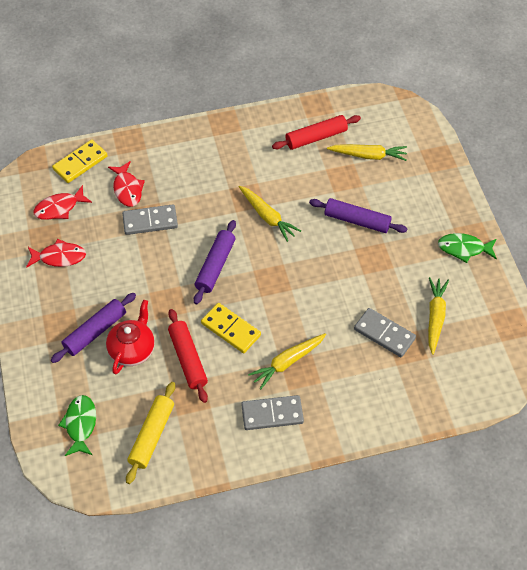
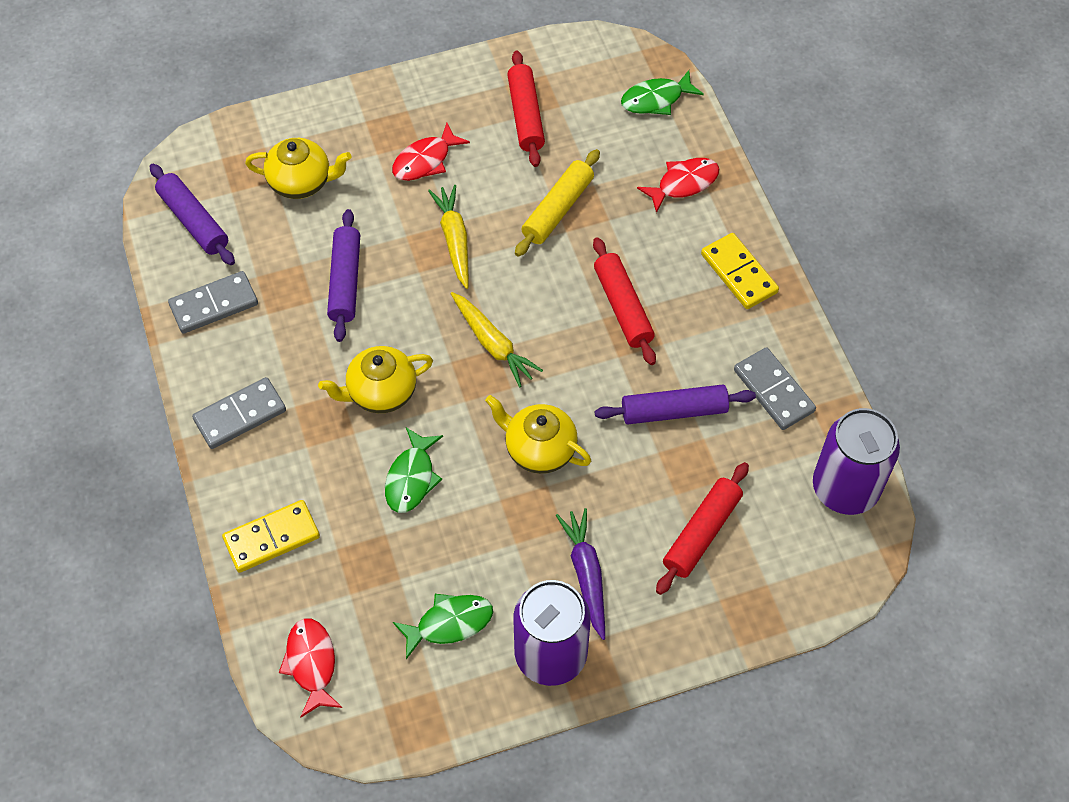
green fish: [58,395,96,456] [438,233,497,263] = 2 -> [385,427,443,513] [393,594,493,659] [621,70,704,115] = 3
purple can: none = 0 -> [513,580,591,686] [813,408,900,515] = 2
purple carrot: none = 0 -> [556,508,605,640] = 1
red rolling pin: [168,309,208,403] [272,115,361,150] = 2 -> [507,51,545,167] [593,237,656,365] [656,462,749,595] = 3
red teapot: [106,300,155,374] = 1 -> none = 0
yellow carrot: [239,186,301,242] [248,333,326,390] [327,144,407,161] [428,277,449,355] = 4 -> [428,185,469,289] [451,292,543,387] = 2
yellow teapot: none = 0 -> [245,138,352,199] [318,346,433,413] [485,395,591,474] = 3

